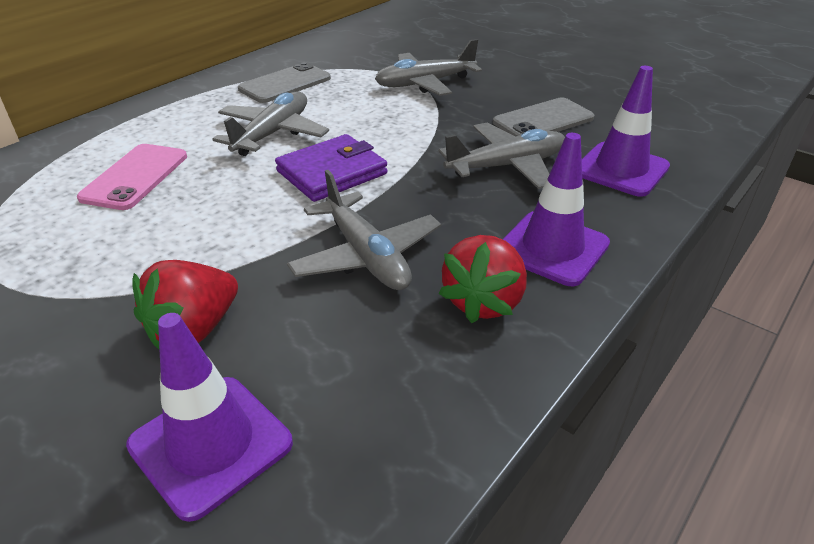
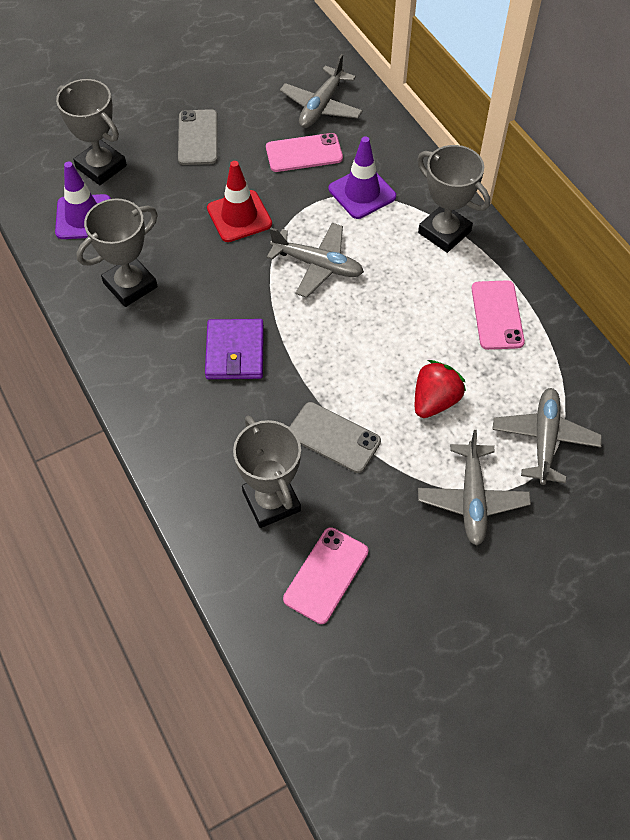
grey trophy: none = 0 -> [56,79,127,185] [77,199,158,307] [233,416,301,528] [417,145,490,253] = 4
pink phone: [77,144,187,210] = 1 -> [266,133,343,172] [283,527,369,624] [472,280,525,350] = 3
purple traffic cone: [126,313,293,522] [502,133,610,286] [582,66,670,197] = 3 -> [55,161,111,239] [329,136,396,219] = 2
red strawberry: [132,260,238,349] [438,235,527,323] = 2 -> [415,360,466,418] = 1
red traffic cone: none = 0 -> [207,161,272,242] = 1

